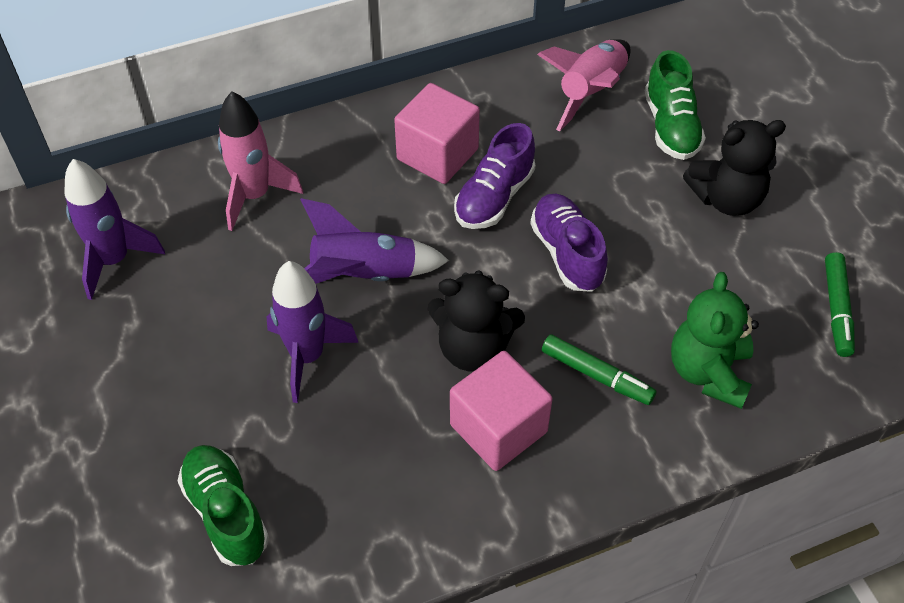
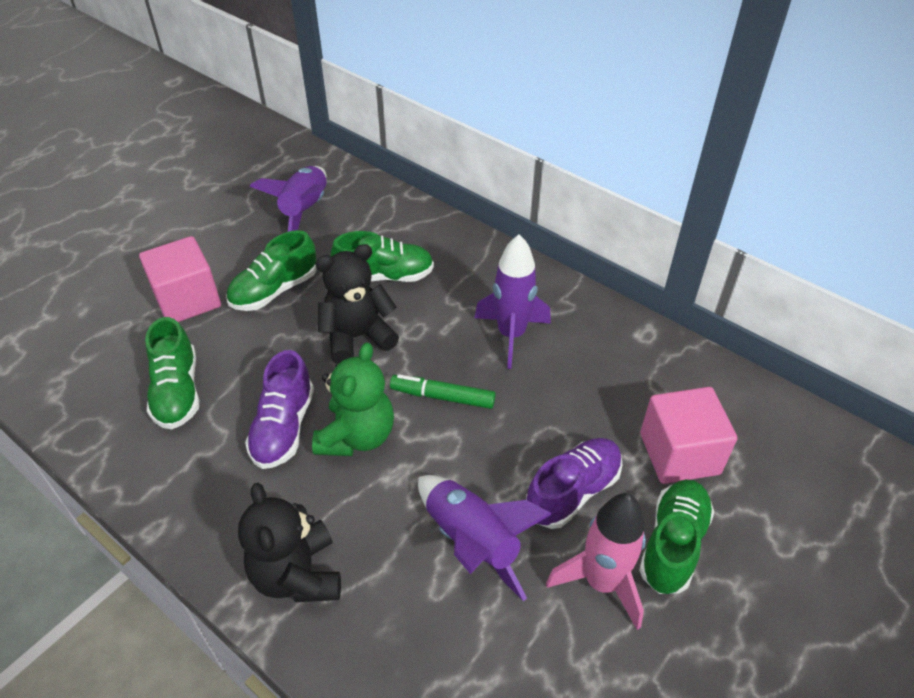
green marker: [542,334,656,405] [825,252,855,357] = 2 -> [390,374,496,409] = 1
green shoe: [178,445,269,566] [645,50,706,160] = 2 -> [145,317,199,429] [226,230,317,311] [331,231,434,282] [639,479,714,594] = 4
pink rocket: [218,92,303,231] [537,39,631,132] = 2 -> [546,493,646,630] = 1

